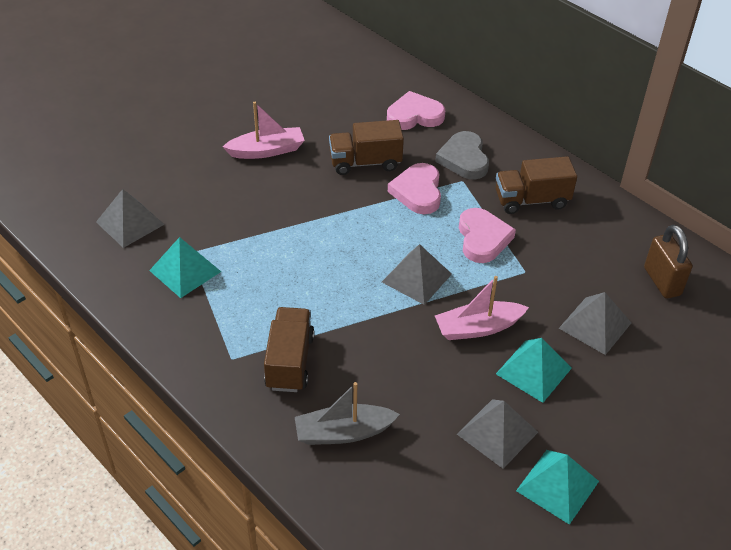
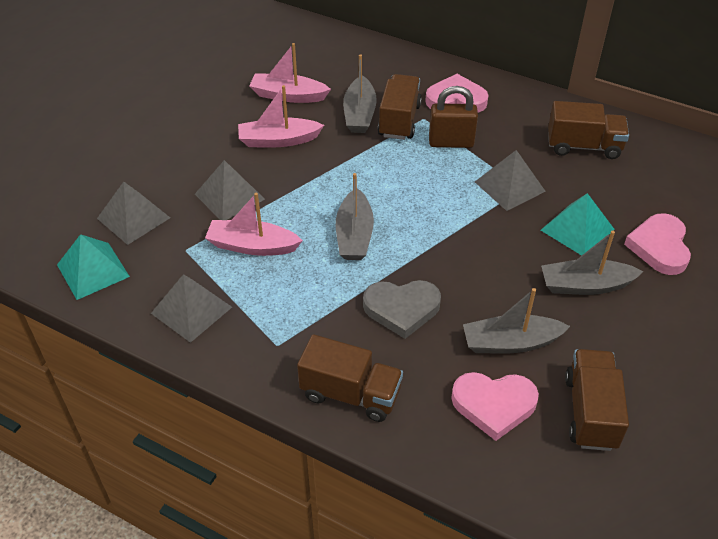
brown truck: [264,307,315,392] [329,120,404,175] [496,156,577,214] = 3 -> [297,334,403,422] [378,74,422,140] [548,101,629,159] [565,349,629,451] = 4
grey boat: [295,382,400,445] = 1 -> [336,173,374,260] [343,54,377,133] [463,288,570,353] [541,231,644,295] = 4
pink boat: [223,102,305,159] [435,276,529,340] = 2 -> [205,193,303,256] [238,85,324,147] [249,43,331,103] = 3
turquoise pyramid: [149,237,221,298] [496,338,572,403] [516,450,599,525] = 3 -> [57,234,130,300] [541,193,615,255] = 2

